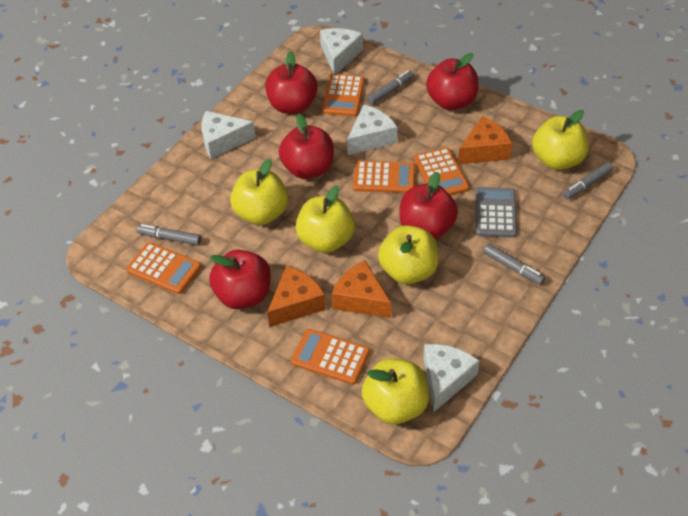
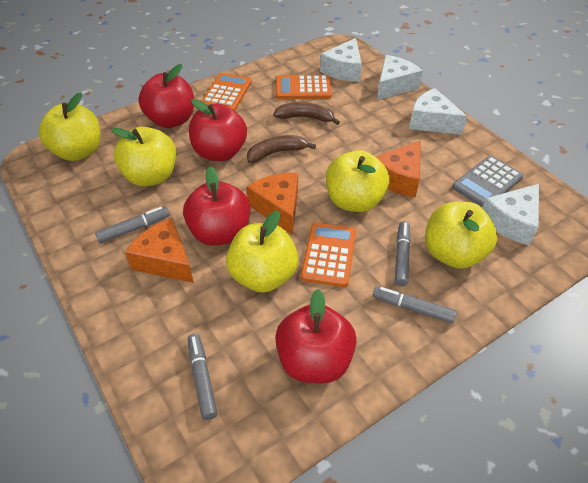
brown banana: none = 0 -> [247,135,316,163] [273,102,340,125] = 2
orange calculator: [126,242,201,294] [291,329,370,385] [322,74,365,117] [353,161,415,193] [414,147,469,196] = 5 -> [202,73,252,111] [276,75,332,99] [301,222,356,287] = 3
red apple: [209,249,271,309] [265,51,318,114] [279,114,334,179] [399,172,458,239] [426,53,478,110] = 5 -> [138,64,194,128] [183,166,250,246] [189,99,247,161] [275,289,357,383] = 4

